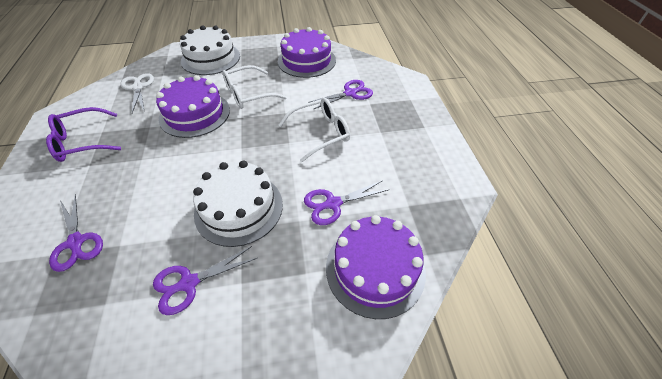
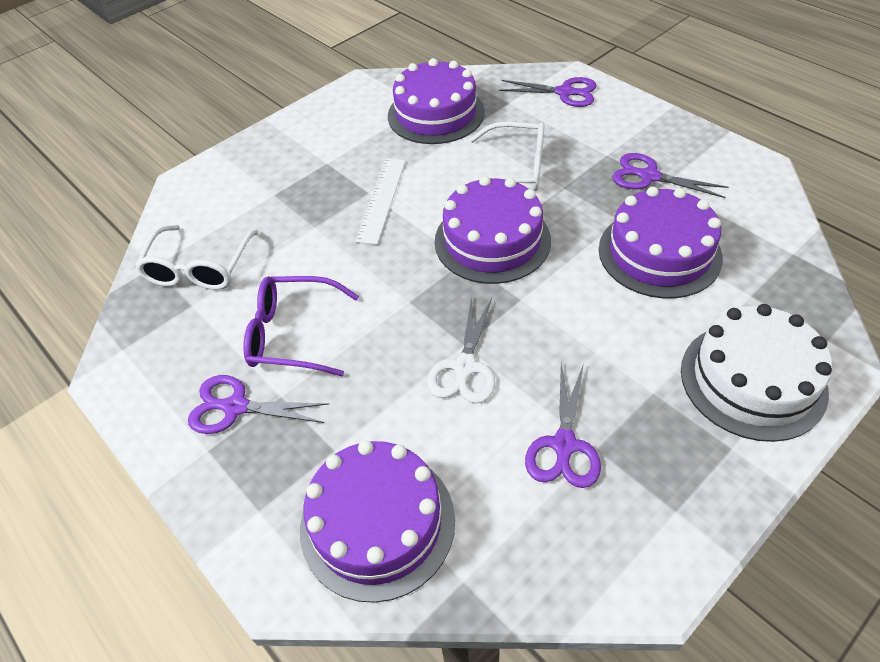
purple cake: [156,75,230,138] [278,27,336,78] [326,215,426,319] = 3 -> [300,440,455,603] [388,58,485,144] [435,176,551,284] [599,187,723,298] = 4
white cake: [180,25,240,75] [193,161,283,247] = 2 -> [681,304,832,442] = 1
white ruler: none = 0 -> [355,158,406,245] = 1

